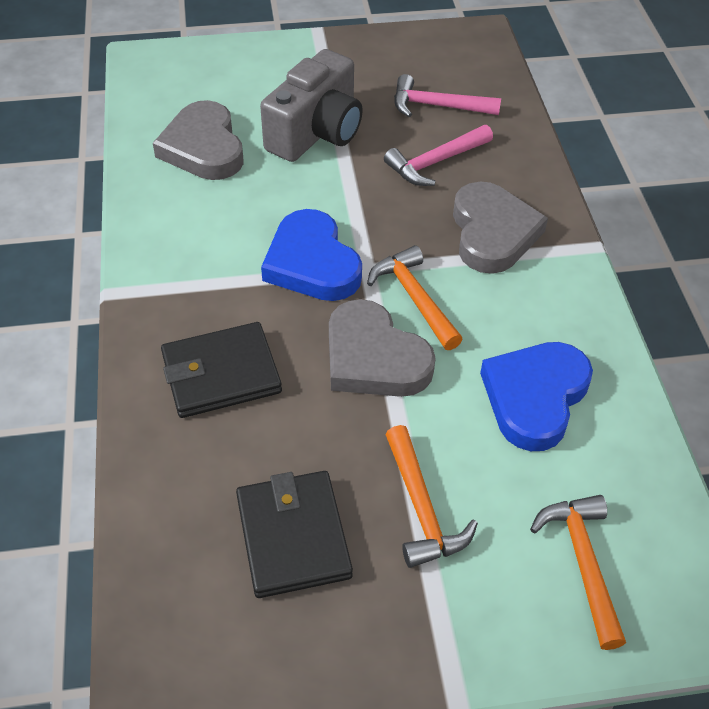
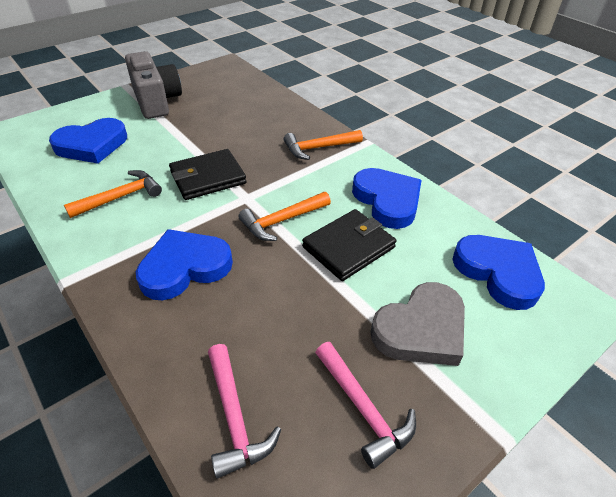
blue heart: [261,209,362,301] [480,342,593,451] = 2 -> [49,118,127,164] [136,229,233,301] [352,168,421,229] [453,235,545,310] = 4
grey heart: [153,100,243,180] [329,299,436,397] [453,182,548,274] = 3 -> [371,282,465,366] = 1

